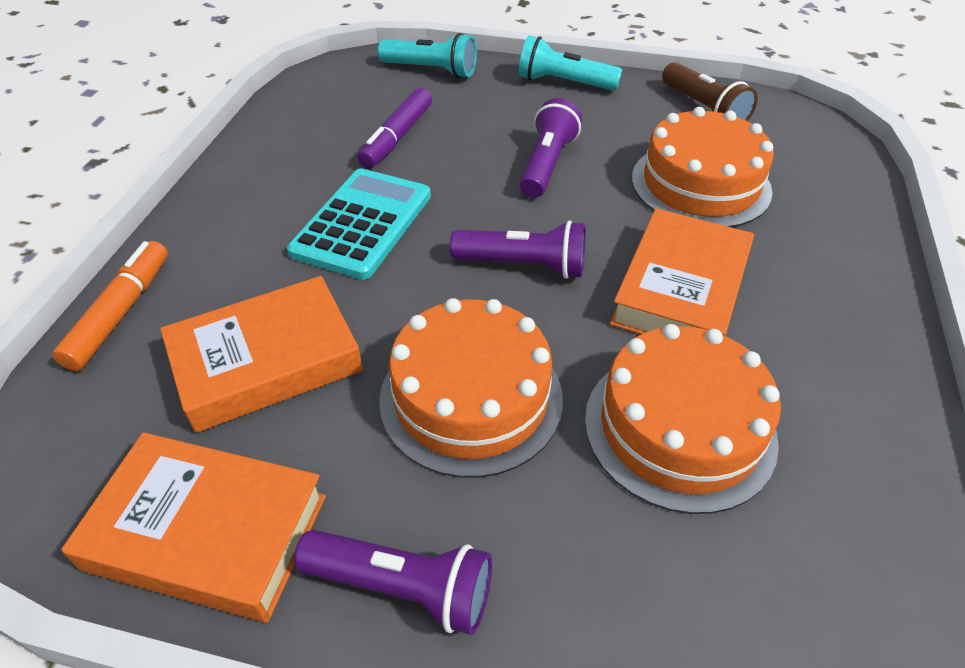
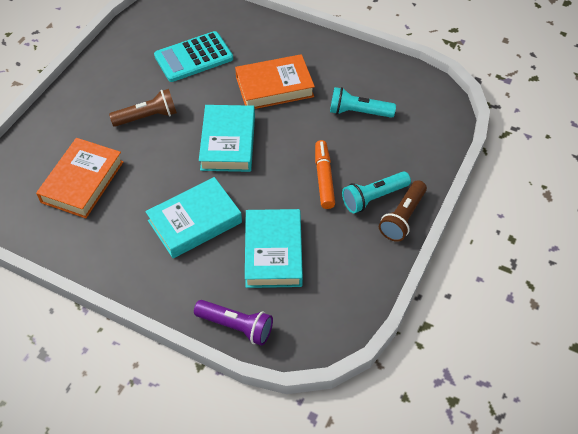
brown flashlight: [662,62,758,121] = 1 -> [109,89,177,127] [379,180,427,242] = 2
orange book: [61,432,326,622] [160,276,363,433] [610,208,754,336] = 3 -> [36,138,123,218] [235,54,315,109] = 2
orange cake: [379,298,563,478] [585,324,781,514] [632,107,774,227] = 3 -> none = 0
purple flashlight: [294,530,492,635] [450,220,586,279] [519,98,582,198] = 3 -> [194,300,273,346] = 1
purple marker: [358,88,432,169] = 1 -> none = 0
turquoise book: none = 0 -> [145,177,242,258] [199,105,255,172] [245,209,303,288] = 3

